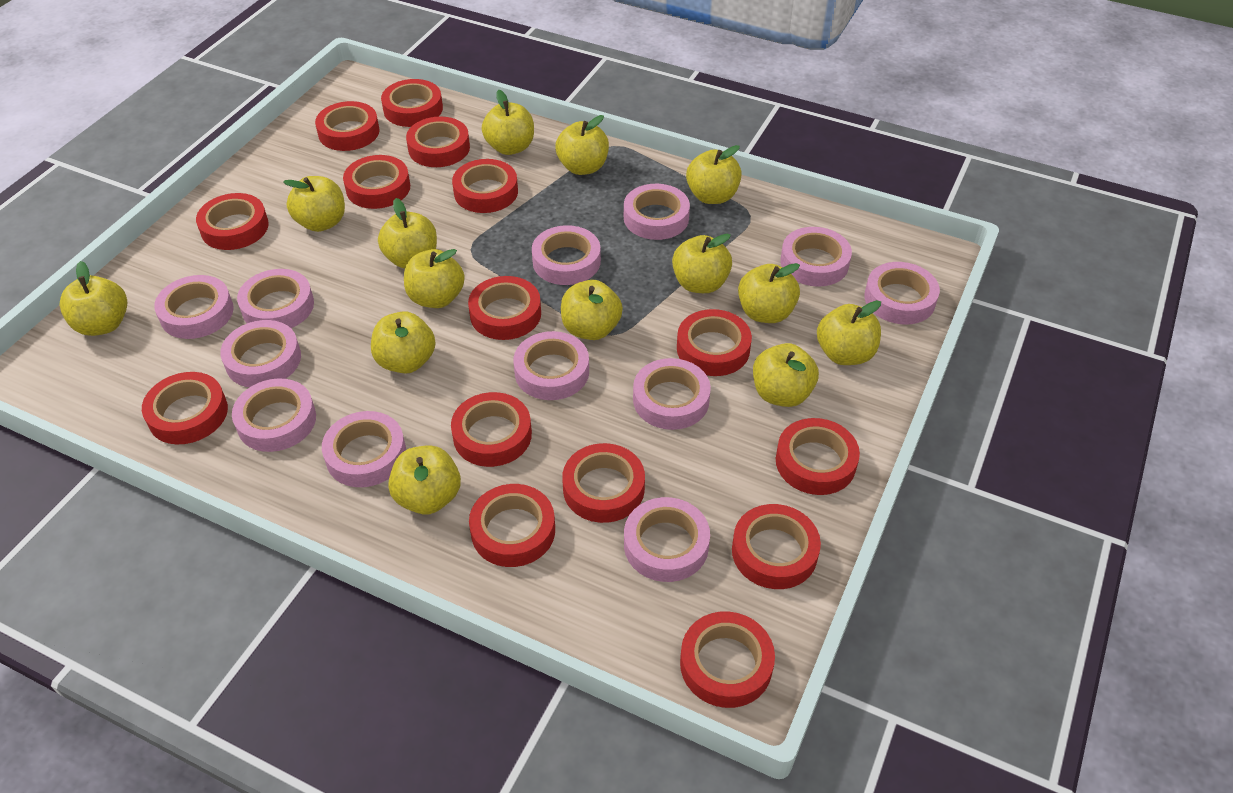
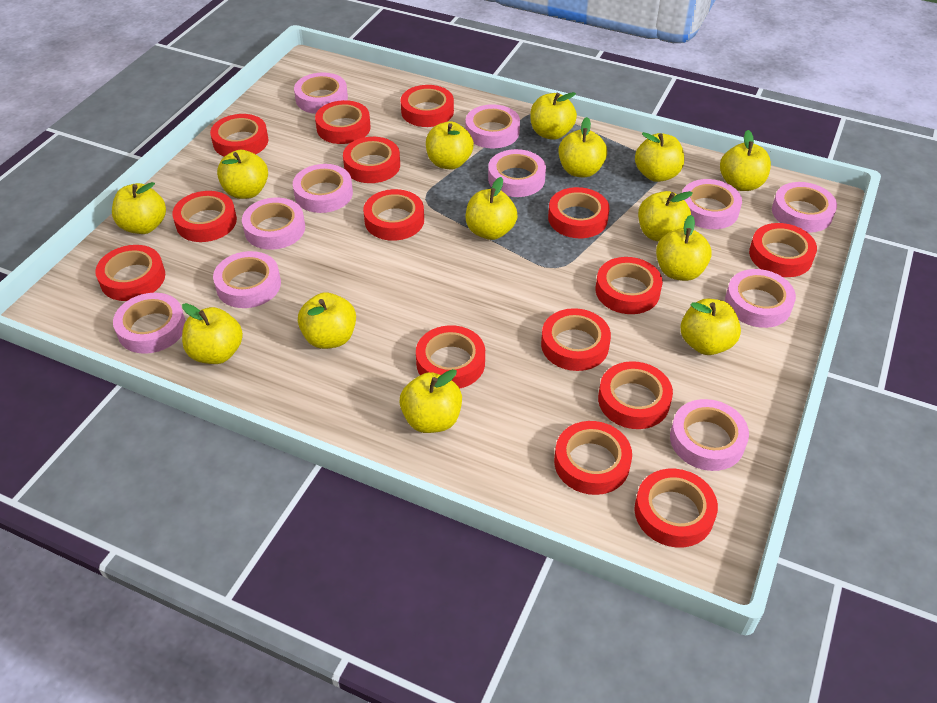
pink tape: [154,275,234,339] [220,320,301,387] [232,378,316,452] [237,269,314,328] [322,411,406,487] [513,331,589,400] [532,225,601,285] [624,184,690,240] [624,497,710,582] [633,358,711,430] [780,227,852,287] [864,262,940,324] = 12 -> [113,293,186,354] [213,251,281,308] [242,197,305,250] [293,164,353,213] [294,72,348,114] [466,104,520,148] [488,149,546,197] [670,399,749,471] [682,179,742,229] [725,269,796,328] [772,182,837,233] = 11

